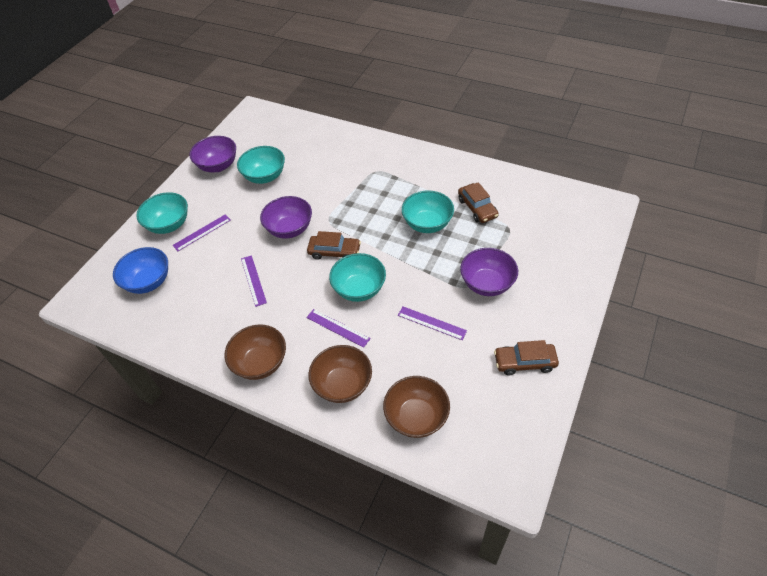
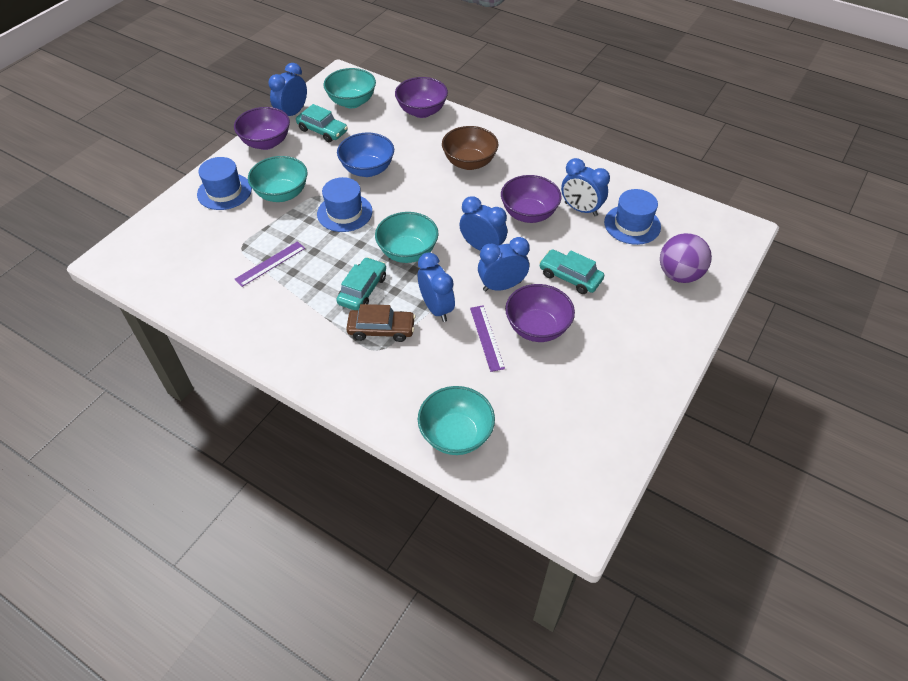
blue clock: none = 0 -> [269,63,307,116] [418,252,455,322] [459,196,507,251] [478,237,530,292] [561,158,610,216] = 5
blue hat: none = 0 -> [197,157,252,210] [317,177,372,232] [604,189,661,245] = 3
brown bowl: [225,325,286,380] [309,345,372,403] [383,376,450,438] = 3 -> [442,126,498,170] = 1
brown car: [307,231,361,260] [458,182,499,223] [494,340,559,375] = 3 -> [346,304,416,342] = 1
purple ball: none = 0 -> [660,233,712,283] = 1
purple bowl: [190,136,236,173] [260,196,312,239] [460,248,518,296] = 3 -> [234,107,290,150] [395,77,448,118] [501,175,562,223] [505,284,575,342] = 4
purple ruler: [173,215,230,251] [241,255,267,307] [306,309,371,348] [398,306,467,340] = 4 -> [234,241,305,287] [470,305,505,372] = 2
turquoise car: none = 0 -> [296,104,348,142] [337,257,386,310] [539,249,604,294] = 3

